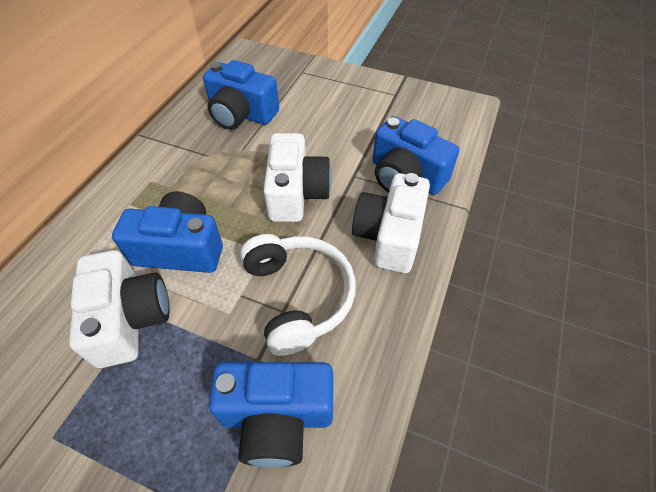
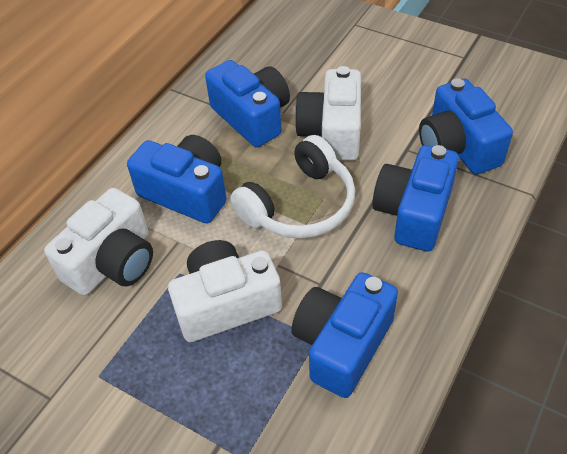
blue camera: [112,192,223,273] [203,60,279,130] [209,362,333,468] [373,116,460,195] = 4 -> [127,135,227,223] [205,60,290,147] [291,272,398,398] [372,145,459,251] [419,78,513,174] = 5

